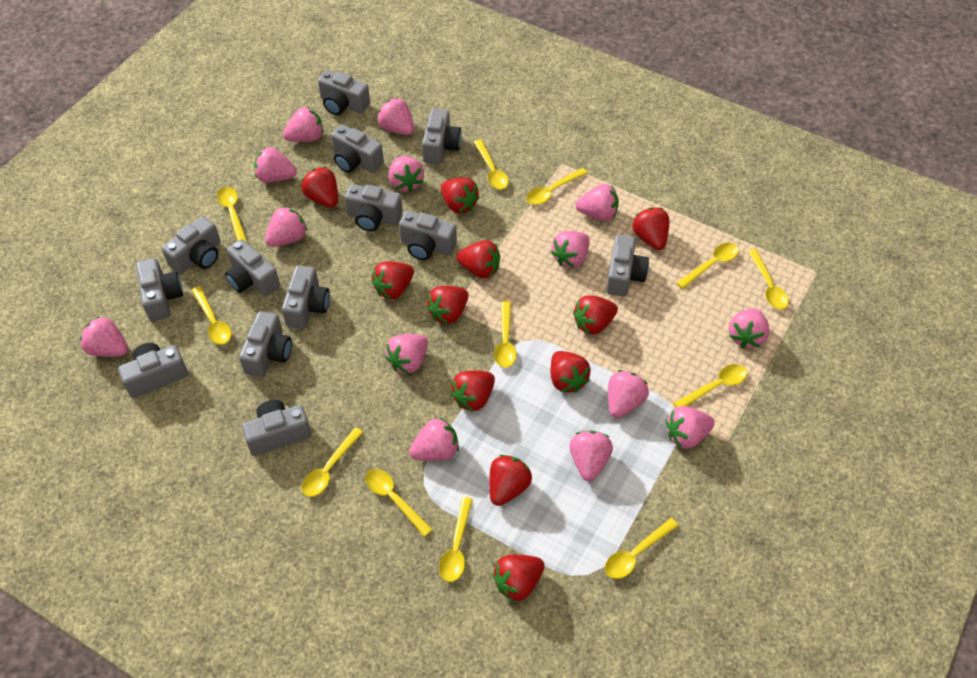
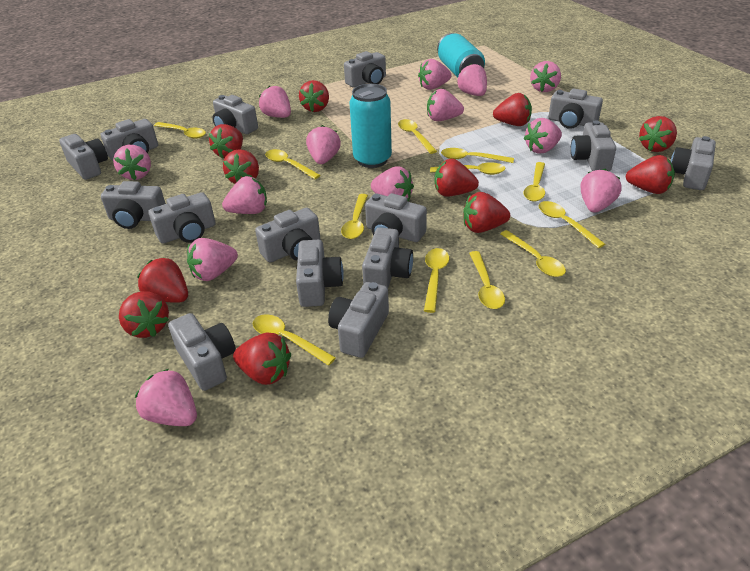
grey camera: [118,343,188,398] [136,258,183,321] [162,216,221,274] [225,239,280,297] [239,311,292,377] [242,400,311,456] [282,265,330,329] [318,70,370,115] [331,124,384,173] [345,184,403,231] [399,211,457,260] [422,108,462,164] [606,235,649,297] = 13 -> [59,134,108,180] [101,119,158,161] [101,181,166,229] [149,192,216,244] [168,313,236,391] [212,95,258,134] [255,208,320,262] [296,240,344,307] [328,282,389,358] [344,51,386,88] [362,227,413,288] [365,193,427,242] [549,89,603,129] [571,120,616,171] [671,136,716,190] = 15
pink strawberry: [80,316,128,357] [254,147,297,183] [265,206,307,247] [283,107,323,142] [377,98,414,135] [385,334,428,374] [389,156,424,192] [409,418,459,461] [551,231,590,268] [569,431,613,481] [575,184,619,221] [608,370,649,418] [666,406,715,449] [729,308,770,348] = 14 -> [113,145,151,180] [135,369,197,426] [187,238,238,281] [222,176,267,214] [259,85,291,118] [306,125,341,164] [371,167,414,202] [418,59,452,90] [427,89,464,121] [457,63,487,96] [524,118,562,154] [530,61,561,92] [580,169,622,213] = 13
turquoise can: none = 0 -> [349,84,392,168] [437,33,485,77] = 2

